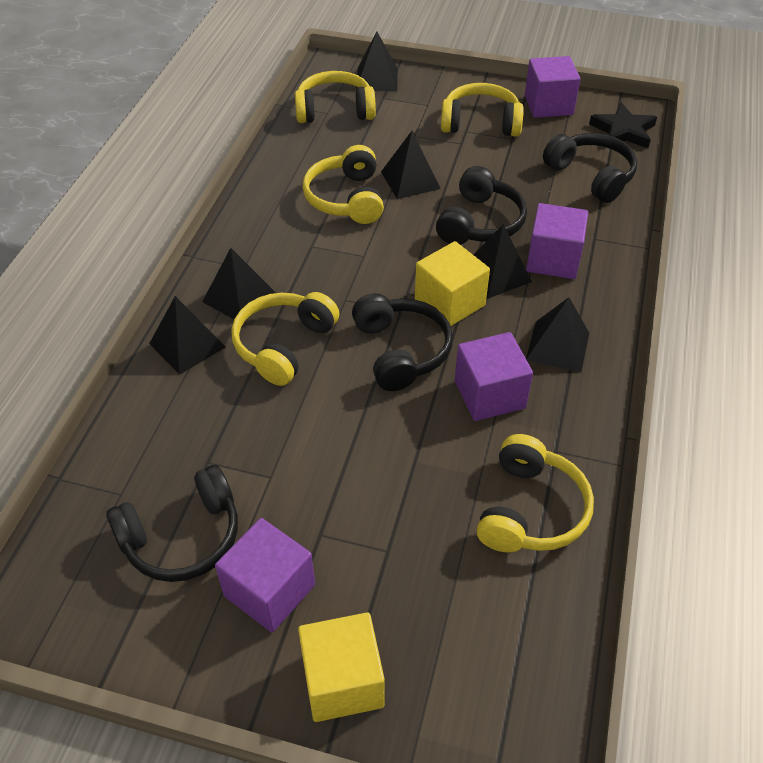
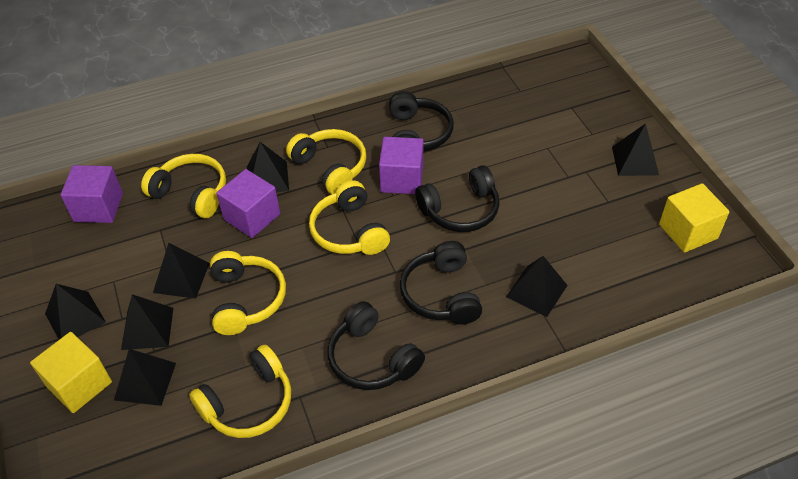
black pyramid: [149,296,225,375] [202,248,276,319] [356,32,398,91] [381,131,441,199] [473,224,532,298] [526,297,589,372] = 6 -> [45,284,106,340] [114,349,176,406] [121,294,173,350] [153,243,210,299] [247,142,289,192] [506,256,568,317] [612,123,659,176] = 7
black star: [589,103,657,148] = 1 -> none = 0
purple cube: [215,518,315,632] [455,332,533,421] [525,56,580,118] [526,203,588,279] = 4 -> [61,165,123,223] [216,169,280,238] [379,137,423,194] = 3

